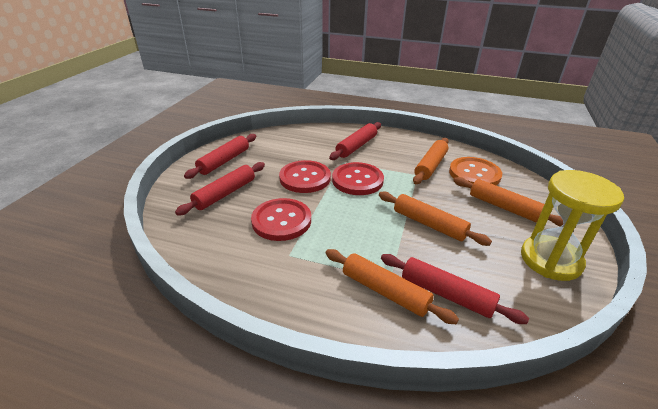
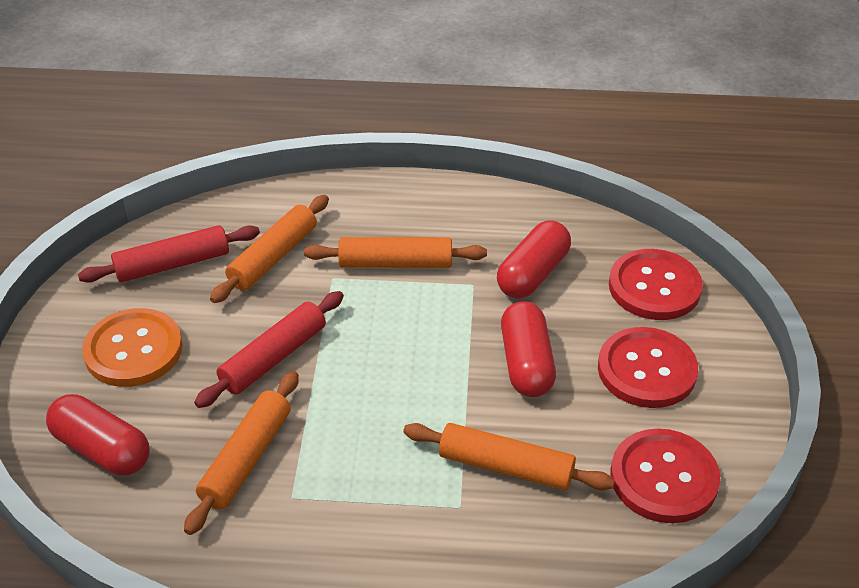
red capsule: none = 0 -> [46,394,149,475] [497,220,571,298] [501,301,556,397] = 3
red rolling pin: [175,162,265,215] [184,134,256,179] [329,122,381,160] [381,254,529,324] = 4 -> [78,225,260,283] [194,291,344,408] = 2
yellow hourglass: [521,170,624,281] = 1 -> none = 0

